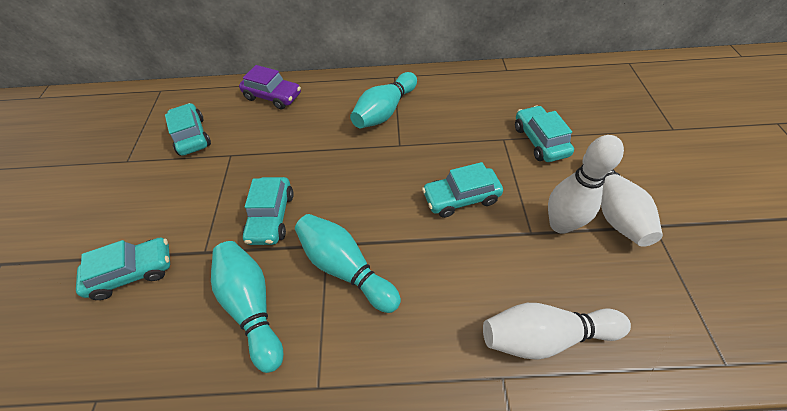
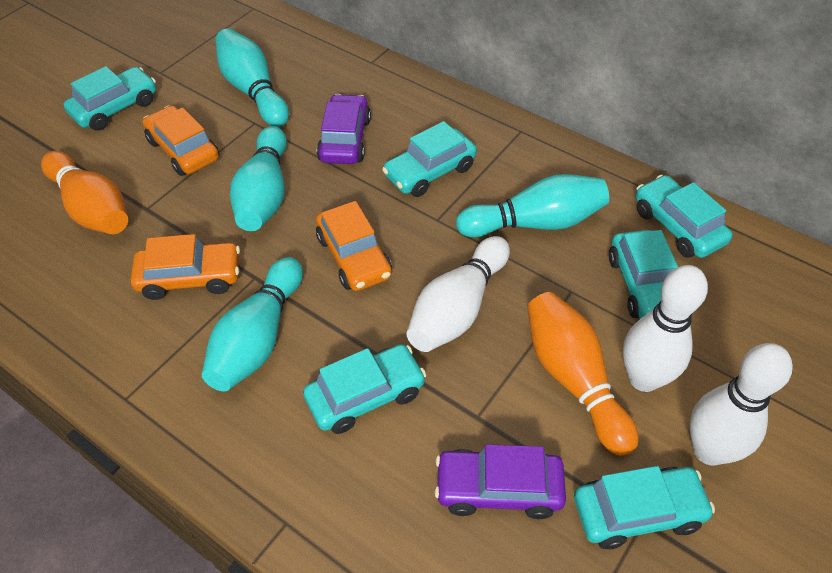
orange bowling pin: none = 0 -> [41,151,128,234] [527,292,639,456] = 2
orange car: none = 0 -> [131,234,240,300] [143,105,219,176] [316,201,392,291] = 3
purple car: [239,65,301,110] = 1 -> [317,94,371,164] [435,444,566,519] = 2
turquoise bowling pin: [211,241,283,373] [295,214,401,313] [350,72,417,128] = 3 -> [202,257,303,391] [215,28,289,127] [230,126,287,231] [456,174,609,237] = 4
turquoise car: [76,238,170,300] [165,103,211,156] [243,177,294,245] [422,162,503,218] [515,105,574,162] = 5 -> [63,66,156,131] [303,344,426,434] [382,121,477,197] [574,466,715,549] [609,230,678,319] [636,175,733,258] = 6

